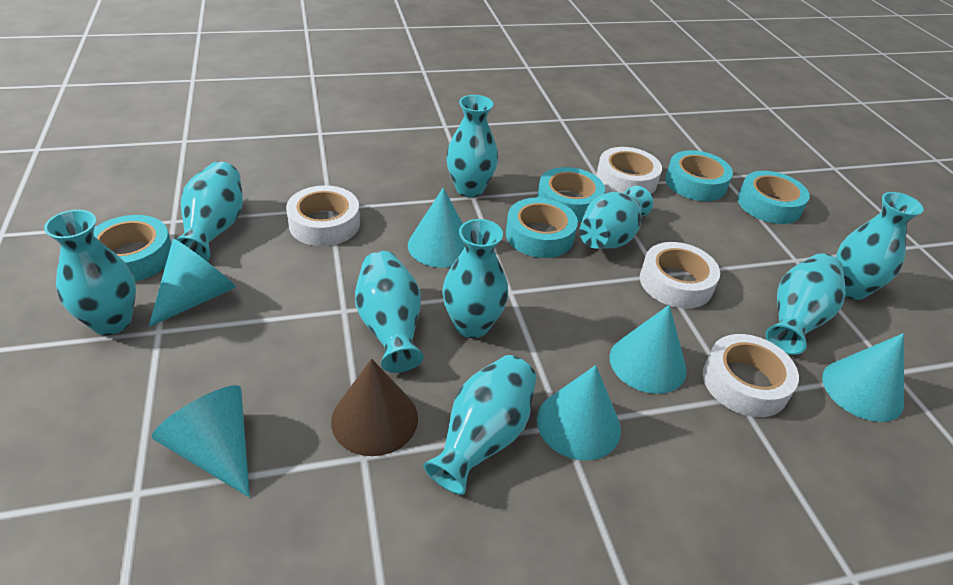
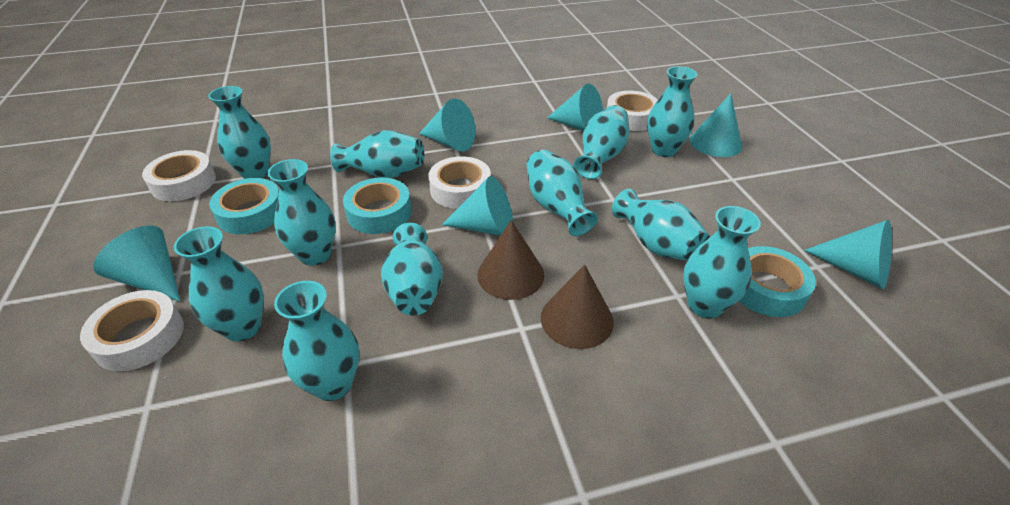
brown cone: [331,359,418,456] = 1 -> [477,220,544,300] [541,264,614,349] = 2
turquoise tape: [94,215,172,281] [506,198,578,258] [537,167,605,222] [665,150,733,201] [738,171,810,224] = 5 -> [209,178,279,234] [343,177,412,234] [739,246,816,317] = 3
turquoise vase: [44,210,136,335] [176,161,243,261] [355,251,424,373] [423,355,536,495] [442,219,508,338] [446,95,498,197] [579,186,653,249] [765,253,846,355] [836,192,924,300] = 9 -> [174,226,264,342] [208,86,271,179] [267,159,336,266] [274,281,359,401] [330,130,424,178] [381,223,443,316] [526,149,598,236] [574,105,629,179] [612,189,710,261] [647,66,697,157] [683,206,761,319] = 11

